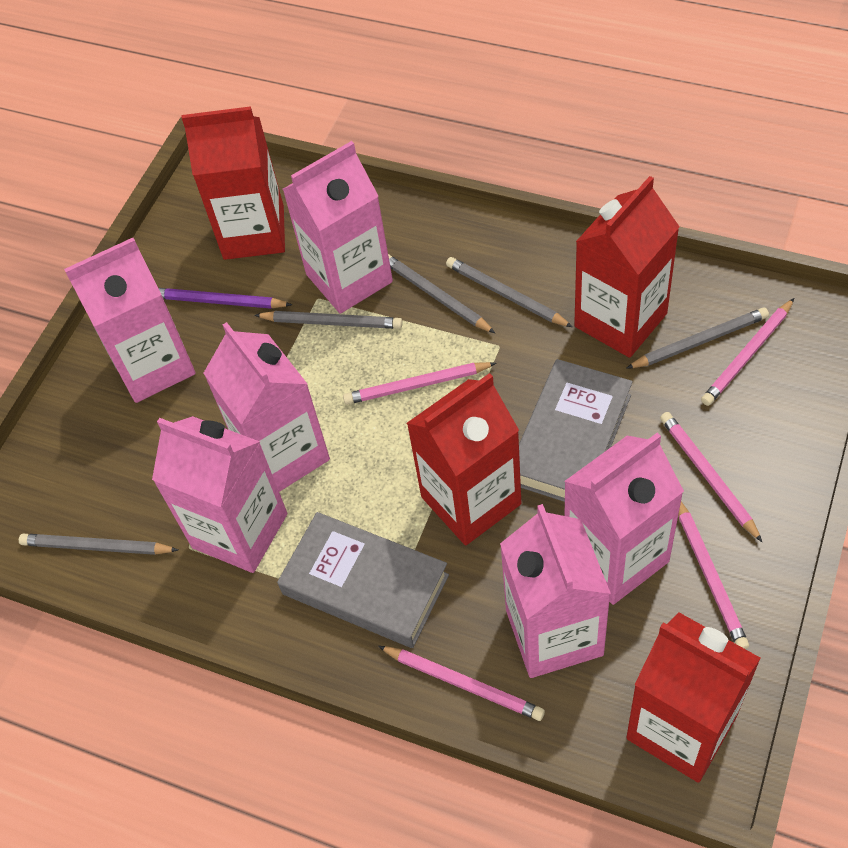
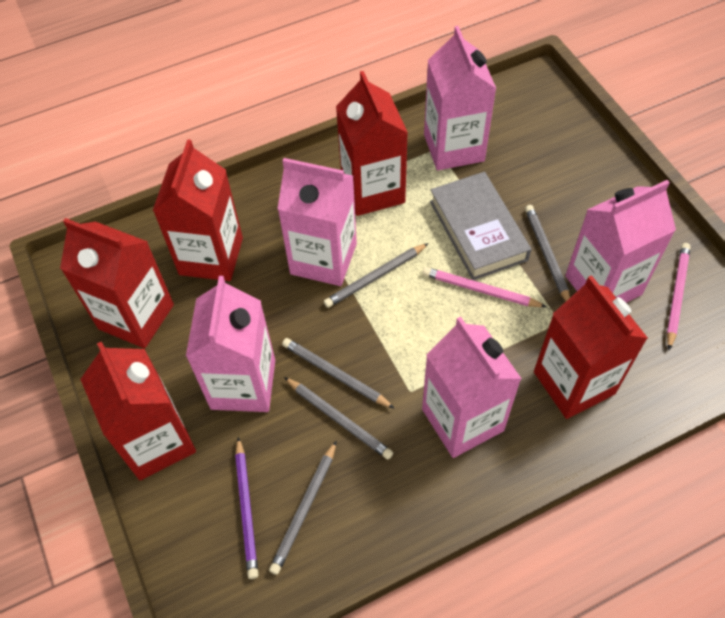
grey book: [277,512,449,648] [519,359,633,502] = 2 -> [430,172,531,280] = 1
pink carton: [64,238,196,403] [152,416,287,573] [204,322,330,492] [283,141,393,314] [500,504,611,678] [564,433,684,605] = 6 -> [186,276,275,412] [278,158,357,286] [422,316,522,458] [424,26,496,170] [565,180,676,303] = 5
pink pencil: [343,362,496,405] [378,646,545,721] [660,412,762,542] [678,502,749,649] [701,298,794,406] = 5 -> [423,267,547,307] [667,243,691,350] = 2
red carton: [182,106,285,260] [406,373,521,545] [574,176,679,358] [626,613,761,783] = 4 -> [60,218,174,348] [80,342,196,480] [153,139,243,281] [336,71,408,216] [534,275,648,419] = 5

